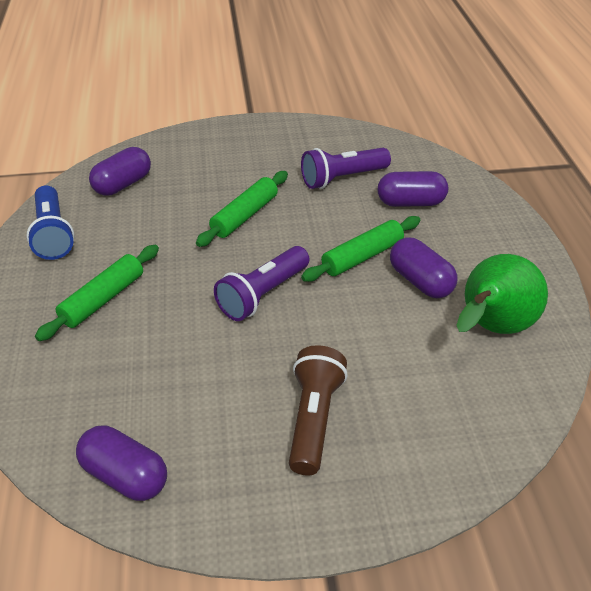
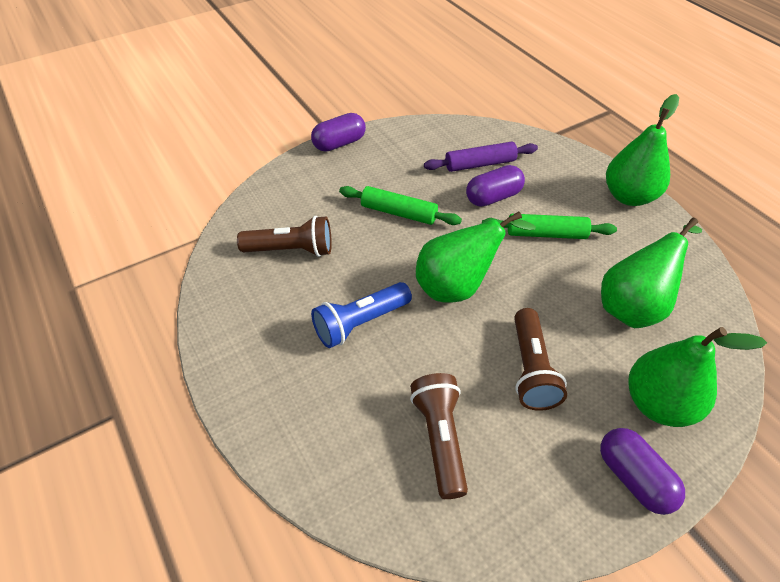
brown flashlight: [289,345,348,475] = 1 -> [237,216,332,257] [410,373,468,499] [514,308,567,411] = 3
green pear: [456,254,548,334] = 1 -> [416,212,536,303] [601,218,702,328] [606,94,679,206] [628,327,767,427] = 4
green rolling pin: [35,245,159,341] [196,171,288,247] [301,216,420,282] = 3 -> [339,186,462,225] [482,214,617,239] = 2
purple capsule: [76,425,167,501] [89,147,151,196] [378,171,448,207] [390,237,457,298] = 4 -> [311,113,366,152] [466,165,525,207] [600,428,685,515] = 3
purple flashlight: [214,246,310,321] [301,148,391,189] = 2 -> none = 0
purple rolling pin: none = 0 -> [424,142,538,172] = 1

